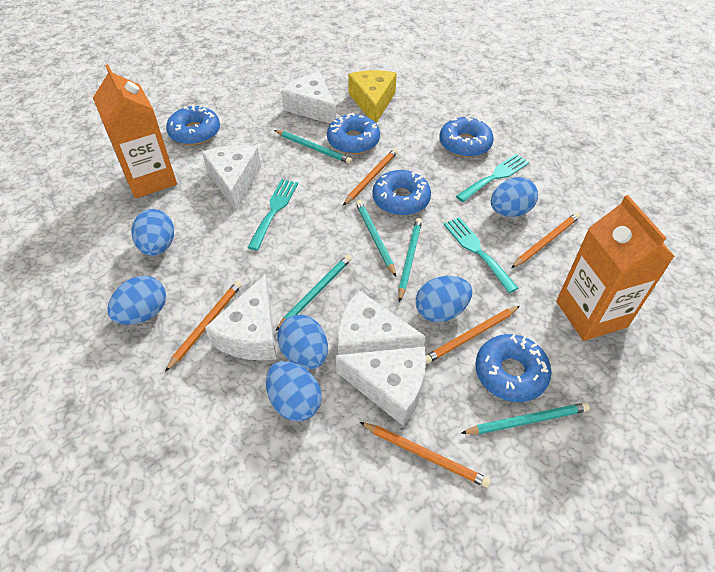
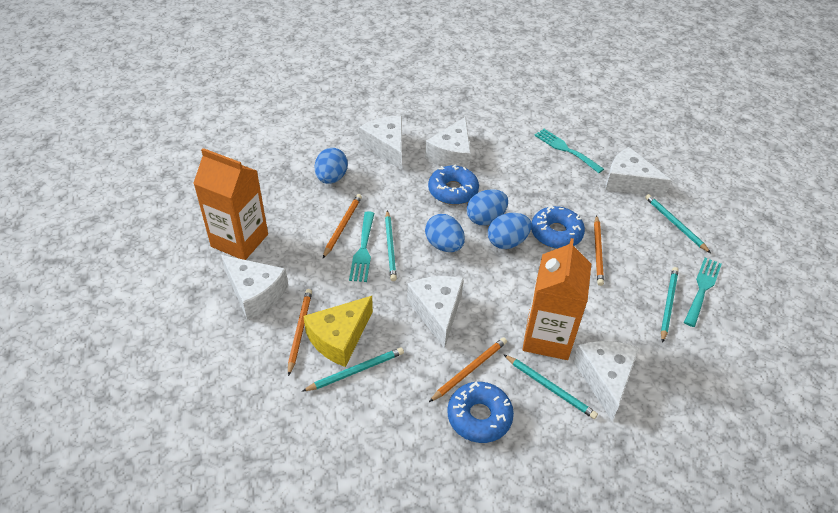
blue donut: [166,104,220,145] [327,113,380,154] [372,170,431,216] [439,116,494,157] [475,334,552,402] = 5 -> [428,164,479,205] [447,381,514,443] [531,206,585,249] = 3
blue egg: [107,276,166,325] [132,209,174,256] [266,361,322,421] [277,314,328,369] [416,276,472,322] [491,177,538,217] = 6 -> [315,148,348,184] [425,214,465,252] [467,189,508,225] [488,213,532,249] = 4
orange pencil: [165,281,242,372] [343,148,398,205] [360,422,491,488] [426,306,520,364] [511,213,580,268] = 5 -> [288,289,312,376] [323,194,362,258] [429,337,507,402] [594,215,604,286] = 4
white cheese: [202,145,261,211] [205,275,276,361] [281,72,336,124] [336,347,426,426] [338,291,425,355] = 5 -> [221,255,288,320] [359,116,402,169] [407,276,464,349] [425,117,471,170] [573,341,639,420] [605,147,671,197] = 6

